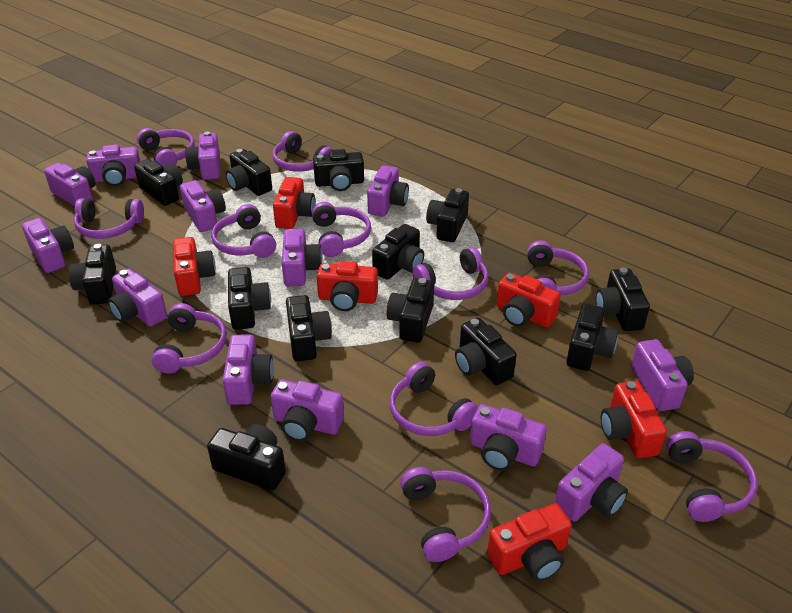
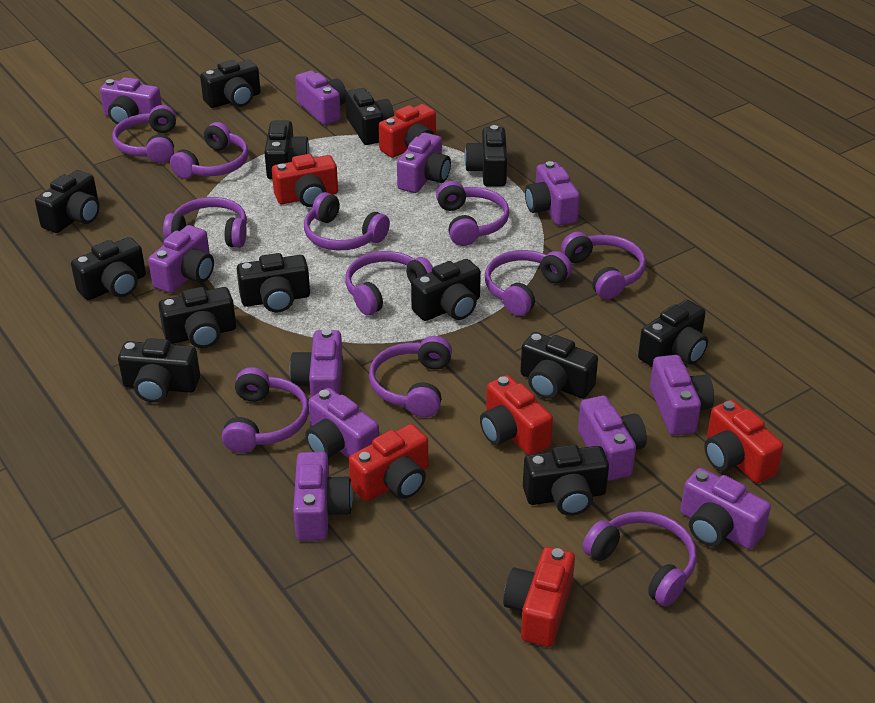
purple camera: [22,218,74,273] [44,163,96,206] [86,144,140,186] [108,269,167,327] [180,180,226,232] [185,132,220,180] [222,334,274,405] [271,379,344,441] [282,229,323,286] [367,166,409,216] [470,404,547,471] [554,443,628,522] [631,339,694,411] = 13 -> [100,77,162,125] [148,225,214,293] [290,329,343,397] [293,452,353,541] [295,70,346,125] [305,388,379,458] [397,133,451,193] [525,161,580,225] [578,396,647,481] [650,355,714,436] [680,468,771,549] = 11

